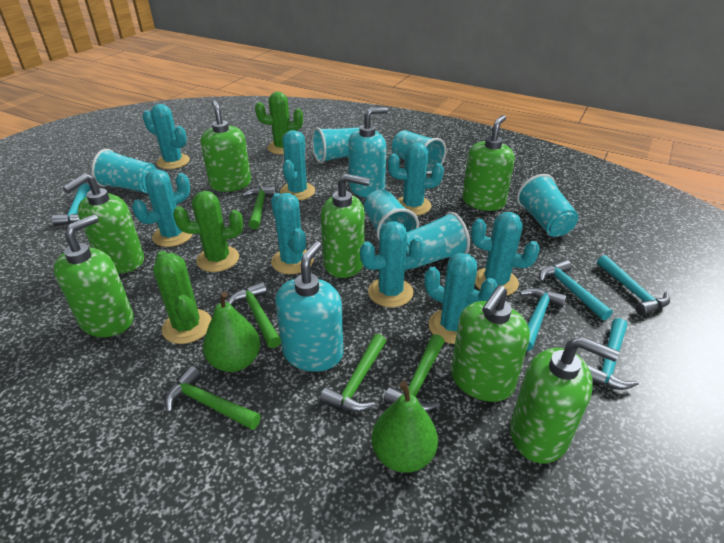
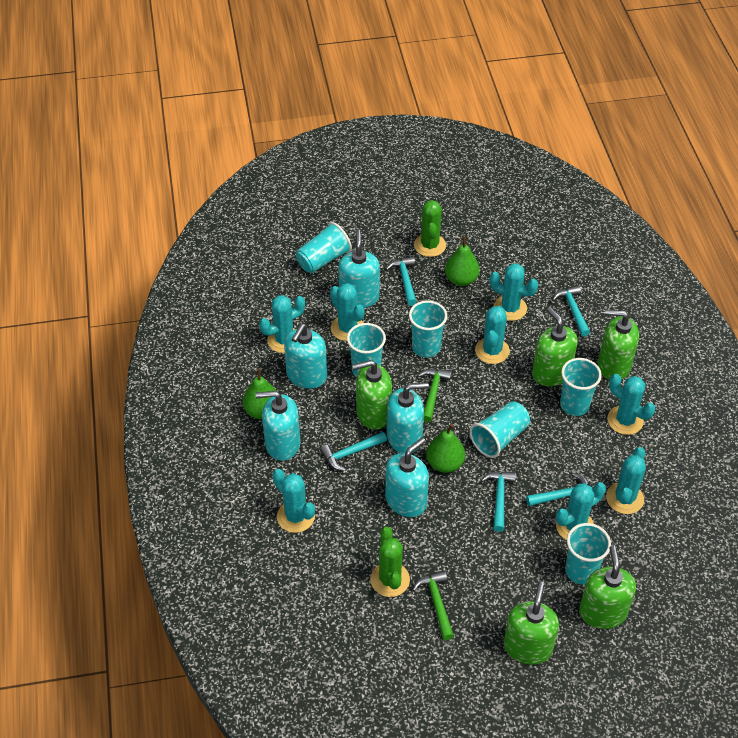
green cactus: [153,251,212,344] [173,191,243,272] [255,92,303,155] = 3 -> [371,527,410,597] [414,200,446,257] = 2
green hammer: [165,366,261,430] [228,282,281,348] [242,186,277,229] [320,334,386,412] [384,334,445,412] = 5 -> [412,571,454,640] [418,369,452,422] = 2
green pear: [203,292,260,372] [372,381,438,473] = 2 -> [243,369,276,419] [426,424,465,473] [445,236,480,286] = 3
green soap dispenser: [54,215,134,337] [63,173,144,273] [201,100,251,192] [321,174,370,278] [451,285,530,402] [462,115,515,211] [510,336,619,463] = 7 -> [352,360,392,430] [504,581,559,665] [532,307,578,386] [579,545,636,629] [598,310,639,380] = 5
turquoise soap dispenser: [276,241,343,372] [348,107,388,198] = 2 -> [256,391,300,461] [284,324,327,389] [338,229,380,308] [385,438,429,517] [387,382,429,453] = 5

